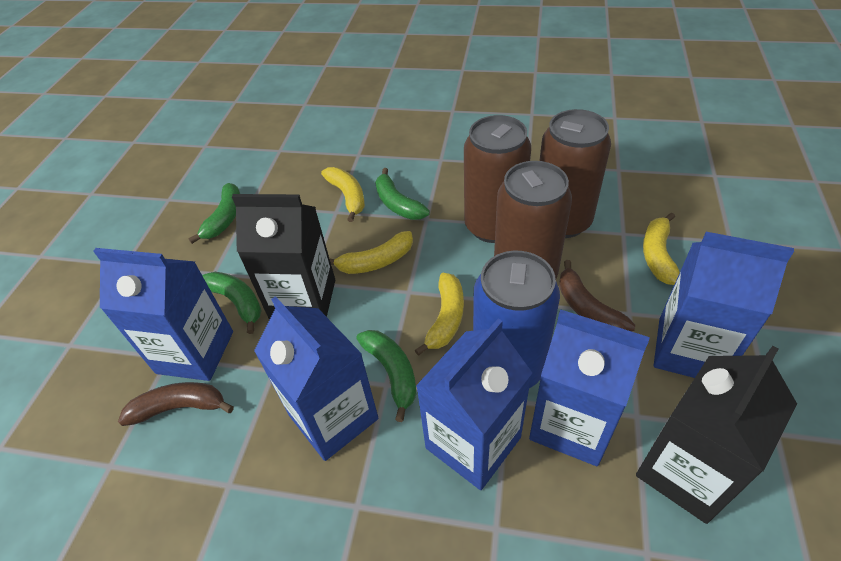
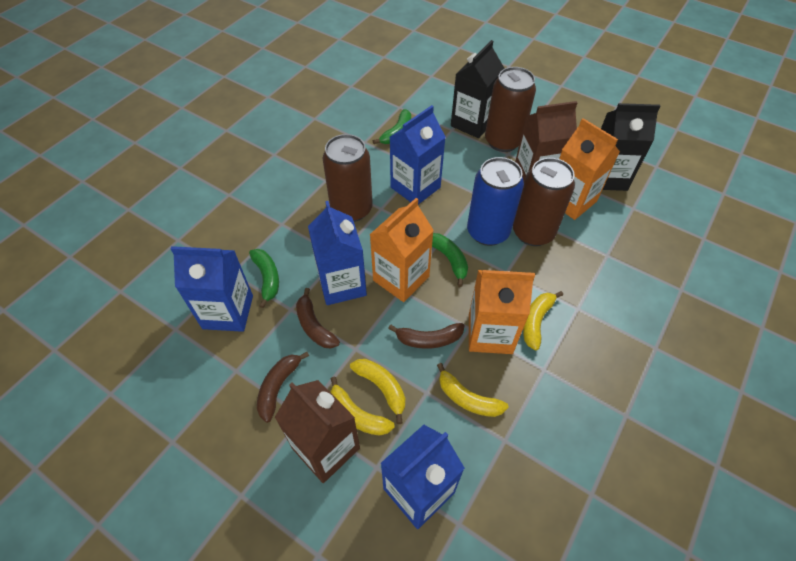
blue carton: [93,248,233,381] [254,296,378,461] [416,319,532,490] [529,310,650,466] [654,232,794,378] = 5 -> [170,246,253,332] [308,201,367,305] [380,425,465,529] [390,105,446,204] = 4
brown banana: [118,382,234,426] [559,260,635,332] = 2 -> [257,352,309,423] [296,288,340,348] [388,323,465,349] = 3
brown carton: none = 0 -> [275,380,360,483] [515,101,577,181] = 2
green banana: [188,183,240,244] [202,272,262,334] [356,330,416,422] [375,168,430,220] = 4 -> [249,249,279,308] [373,109,411,144] [432,233,468,287] = 3
orange carton: none = 0 -> [370,198,434,302] [469,270,535,354] [559,118,620,220] = 3

